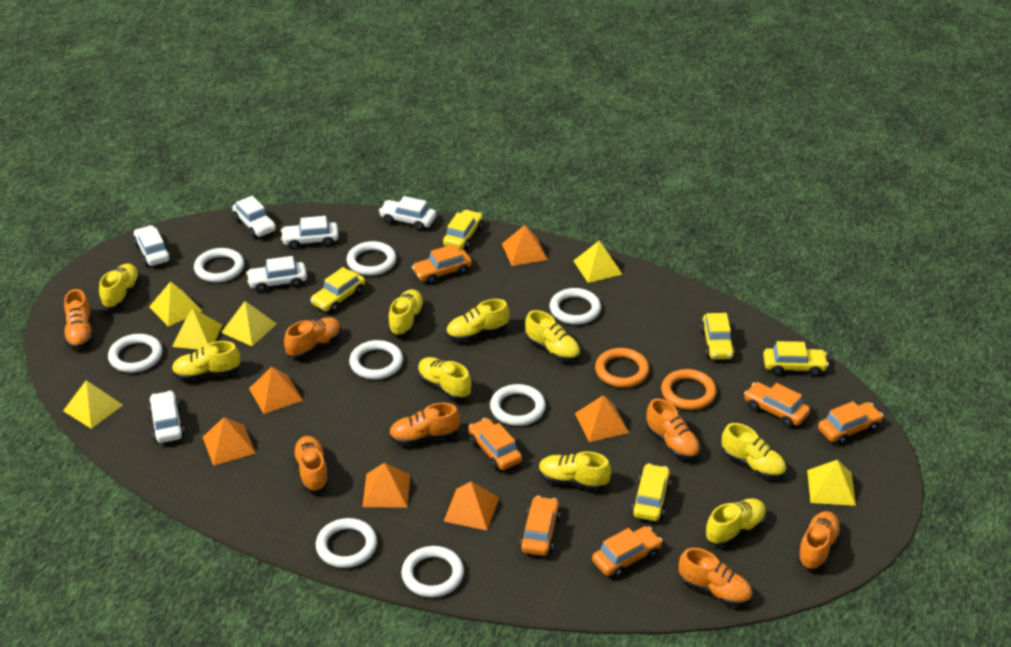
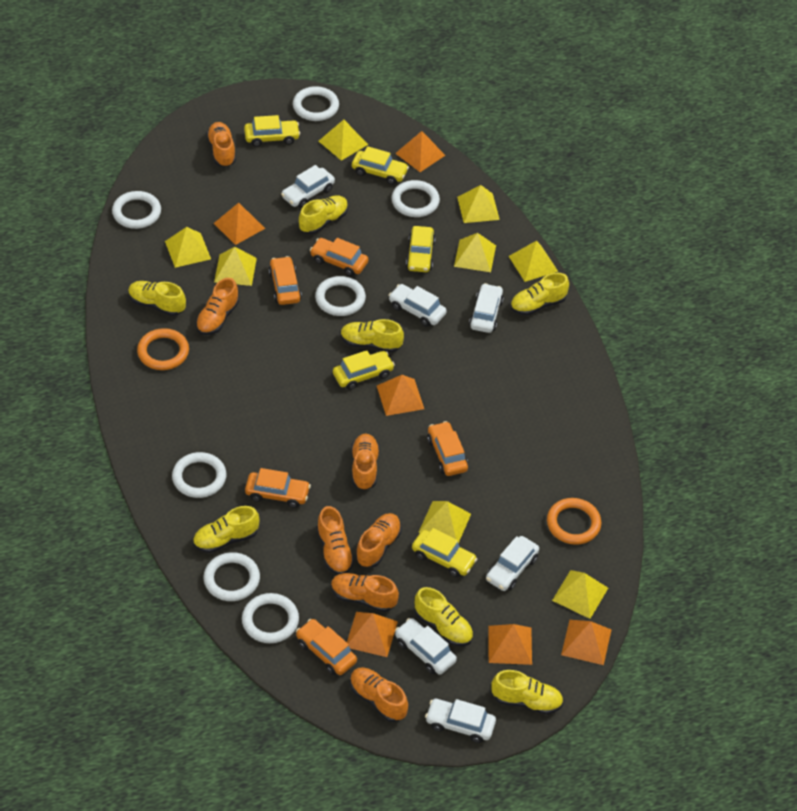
orange car: [412,244,472,284] [468,418,522,470] [520,496,560,556] [592,526,662,578] [744,382,810,427] [818,401,883,445] = 6 -> [245,468,311,508] [269,256,302,305] [296,619,357,675] [310,238,368,276] [427,421,468,476] = 5
white ring: [108,334,162,373] [194,248,244,283] [316,518,377,568] [347,241,396,276] [349,340,403,380] [401,546,464,597] [490,384,546,426] [550,288,601,325] = 8 -> [112,191,161,229] [172,452,227,498] [203,552,260,601] [242,593,299,643] [293,86,339,121] [315,276,366,316] [391,180,440,217] = 7
yellow pyramid: [63,380,123,429] [149,281,203,327] [172,308,222,350] [221,301,277,346] [573,241,622,283] [807,460,856,506] = 6 -> [165,227,211,268] [214,247,257,286] [319,119,368,161] [419,501,471,543] [454,233,496,272] [457,185,500,223] [509,241,558,282] [552,570,608,619] = 8
yellow shoe: [99,264,140,309] [172,341,240,380] [388,289,425,336] [417,357,471,400] [446,299,509,341] [525,310,580,361] [539,451,611,490] [705,498,766,546] [722,423,786,479] = 9 -> [128,281,186,316] [193,506,259,553] [299,195,348,234] [341,319,404,353] [415,587,473,646] [491,670,563,715] [510,273,569,316] = 7

